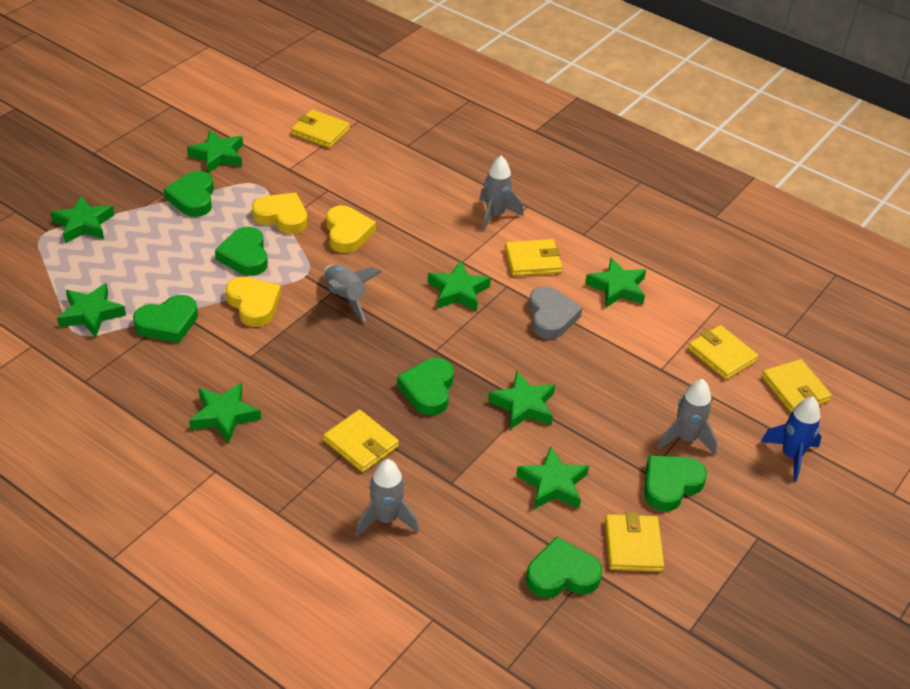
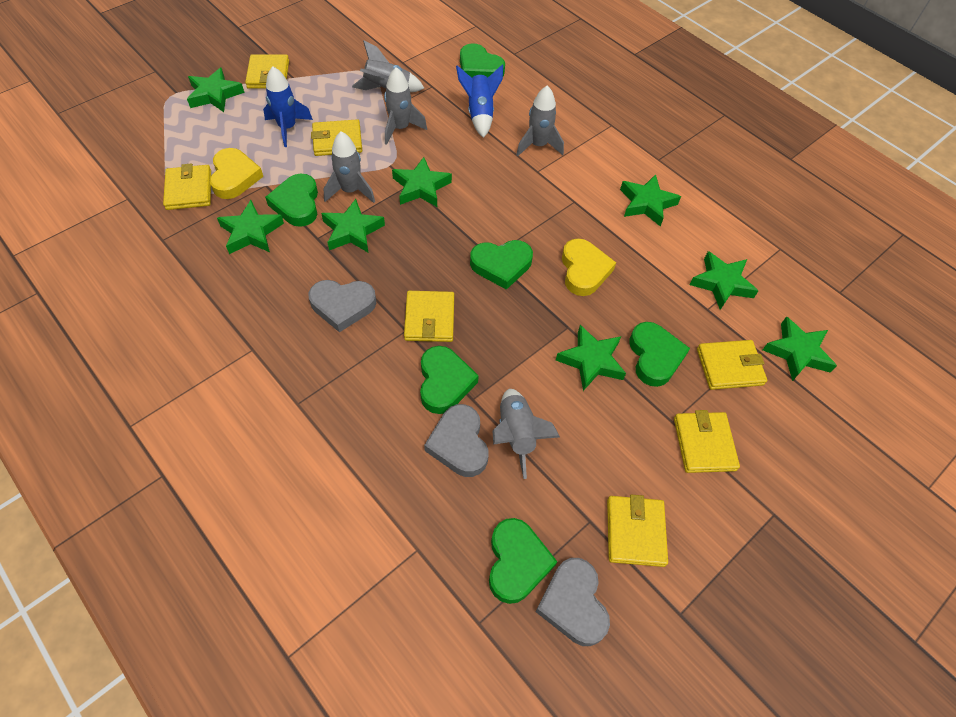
blue rocket: [761,397,822,482] = 1 -> [263,66,313,147] [456,64,503,138] = 2
grey heart: [529,286,582,339] = 1 -> [308,280,376,332] [424,404,489,477] [536,558,610,646] = 3
grey rocket: [323,265,382,322] [356,459,419,537] [479,155,523,231] [657,379,718,455] = 4 -> [324,131,375,203] [352,40,424,92] [384,67,427,145] [493,389,560,479] [516,86,564,157] = 5
yellow heart: [225,277,281,327] [252,192,307,234] [326,205,376,253] = 3 -> [210,148,263,199] [562,239,616,296] = 2
yellow wallet: [291,109,350,148] [323,410,399,472] [505,239,562,276] [605,512,664,572] [688,325,758,380] [762,359,832,413] = 6 -> [163,163,211,210] [245,54,289,89] [311,119,362,156] [404,291,454,342] [607,494,668,567] [674,410,740,473] [697,340,767,390] = 7

